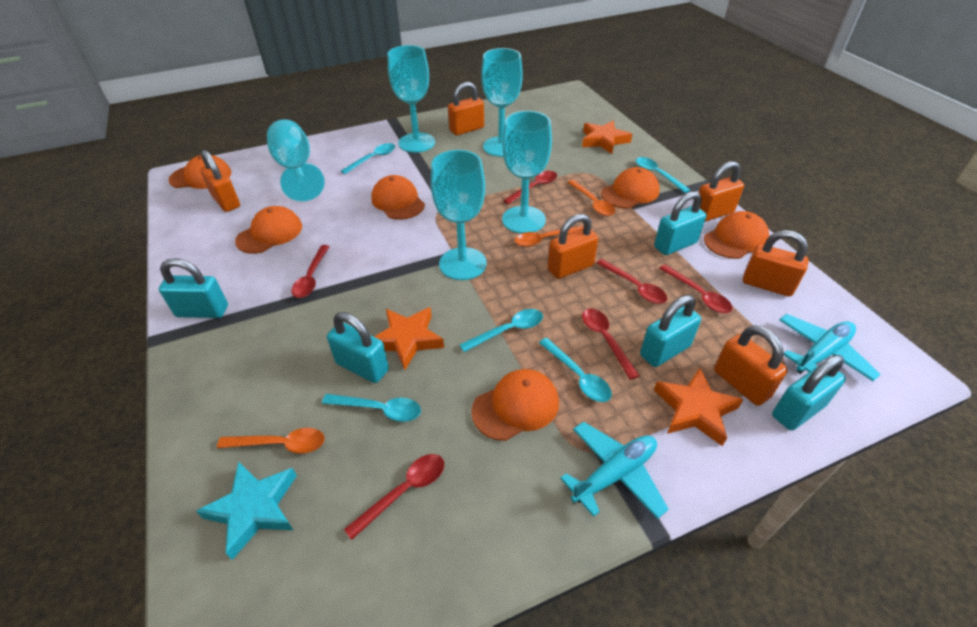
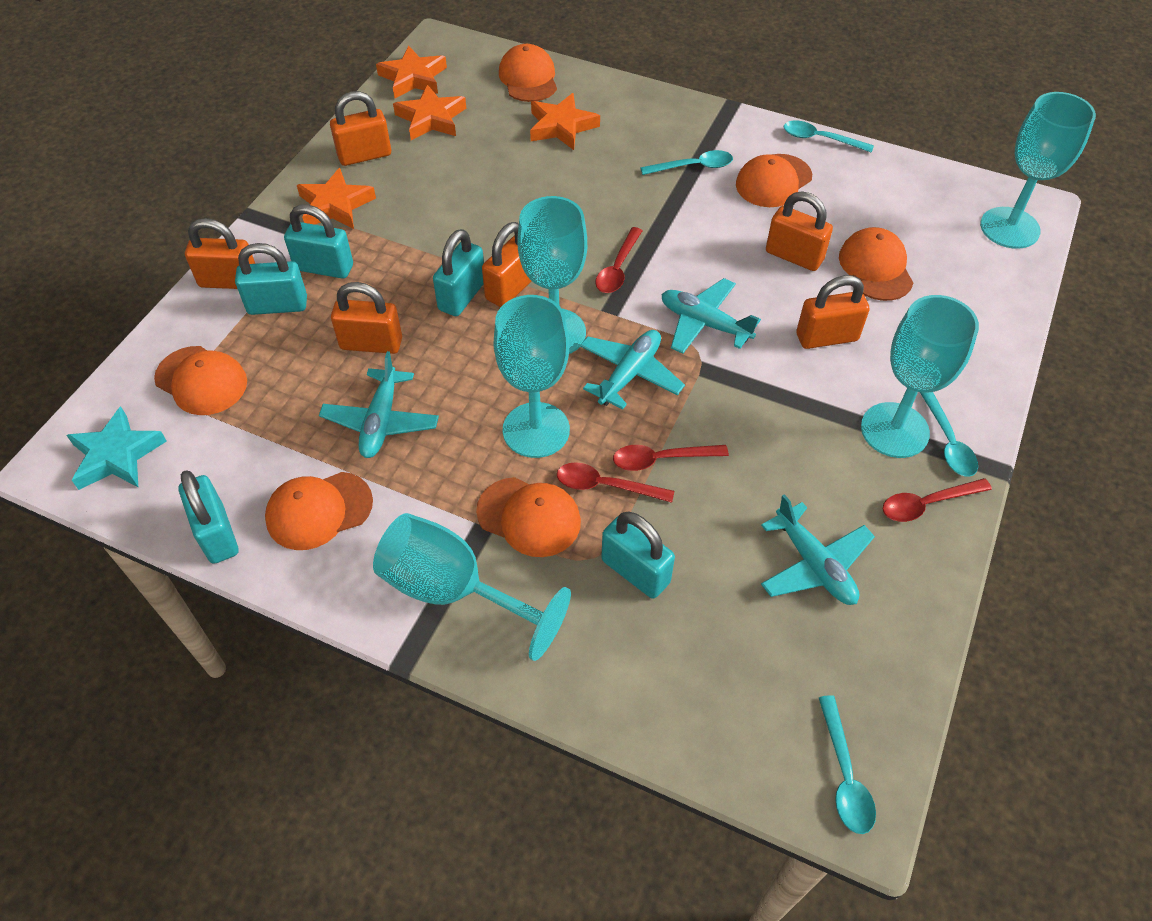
orange spoon: [217,428,325,454] [514,226,584,247] [567,180,615,216] = 3 -> none = 0
orange star: [374,307,444,370] [582,120,632,154] [654,368,744,446] = 3 -> [297,168,376,229] [376,46,447,99] [393,85,466,140] [530,93,600,150] = 4
red spoon: [291,245,330,298] [344,454,444,540] [503,171,557,204] [582,308,640,380] [596,259,667,304] [659,264,733,313] = 6 -> [557,462,674,503] [596,227,643,293] [613,445,729,471] [883,478,992,522] = 4
turquoise plane: [560,422,669,519] [779,314,880,381] = 2 -> [319,351,439,458] [580,330,685,409] [661,278,761,354] [761,494,875,605] = 4
turquoise spoon: [322,394,421,422] [341,143,395,174] [459,309,543,352] [539,338,612,402] [636,157,690,193] = 5 -> [640,150,733,175] [784,121,874,153] [819,695,876,834] [920,392,978,477] = 4

